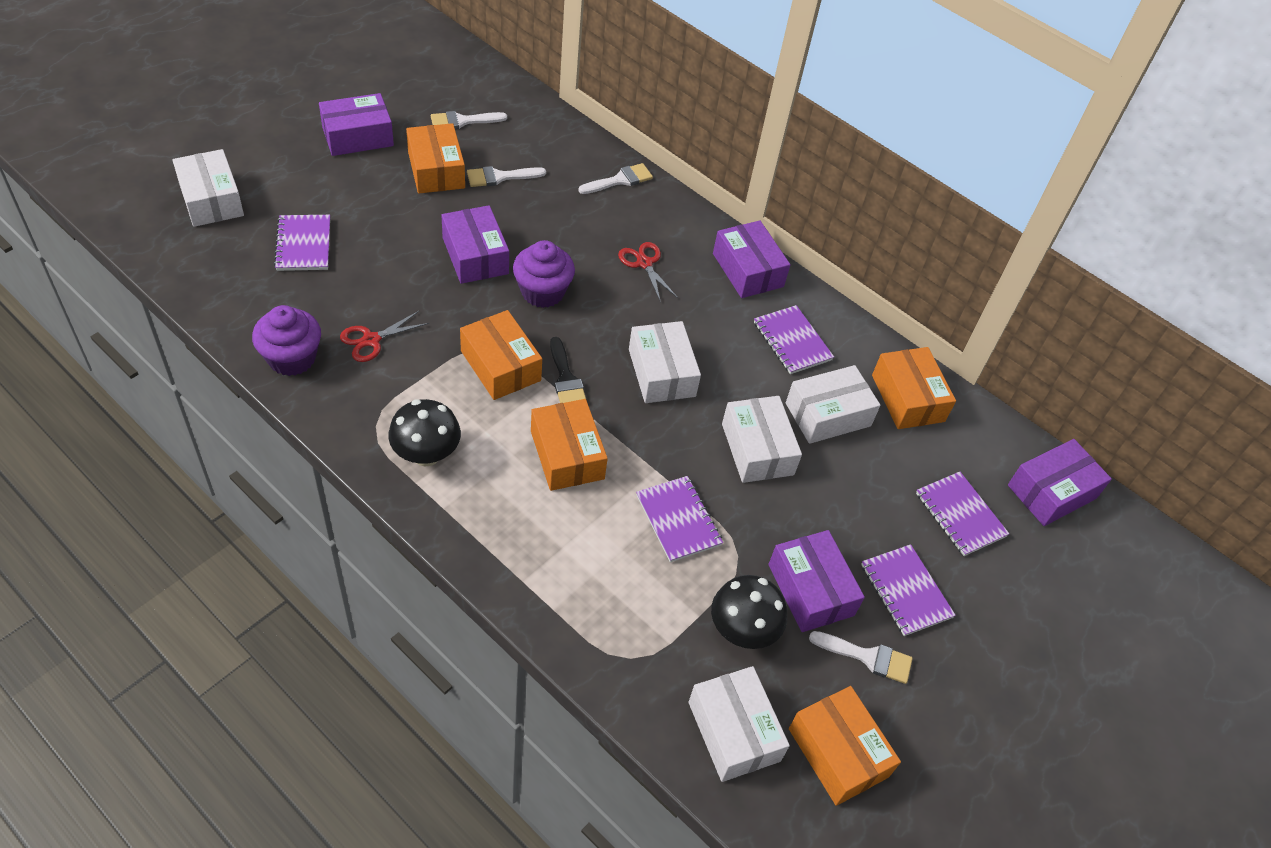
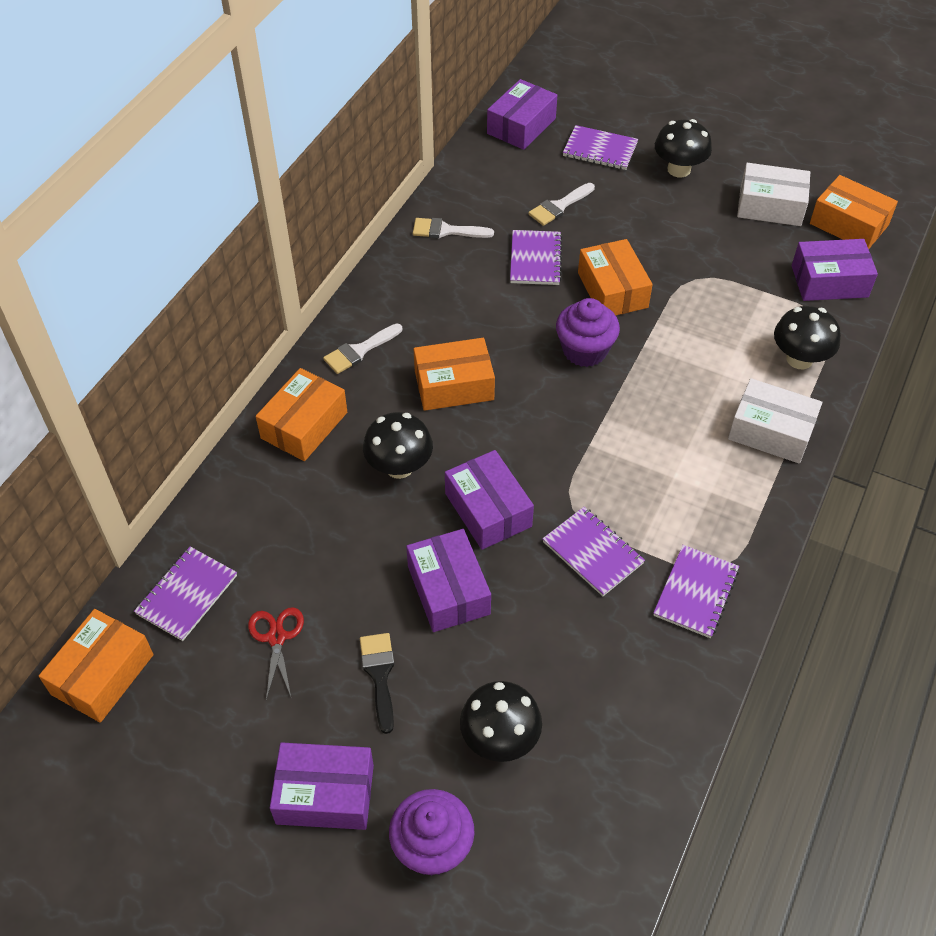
black mushroom: [388,399,461,467] [711,575,787,649] = 2 -> [363,412,433,479] [460,681,542,762] [655,119,712,177] [774,306,841,369] = 4
red scissors: [340,311,429,362] [618,242,678,302] = 2 -> [248,607,304,700] = 1
white box: [172,149,244,227] [629,321,701,403] [688,666,790,782] [722,396,802,483] [786,365,880,444] = 5 -> [728,378,822,464] [737,163,810,226] = 2
white brush: [431,111,507,129] [467,166,546,187] [578,163,653,194] [809,631,913,684] = 4 -> [323,323,402,374] [413,218,494,238] [528,183,595,226] = 3

